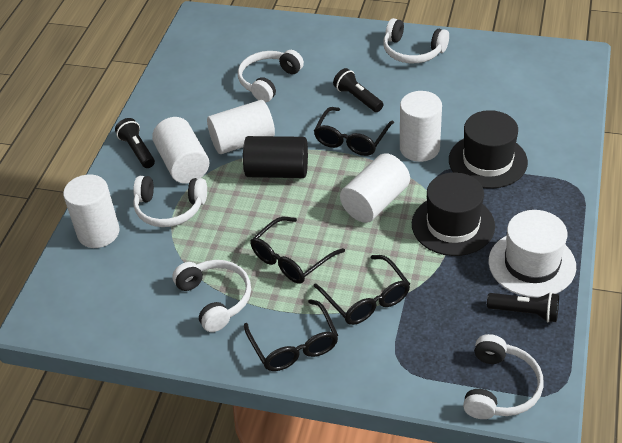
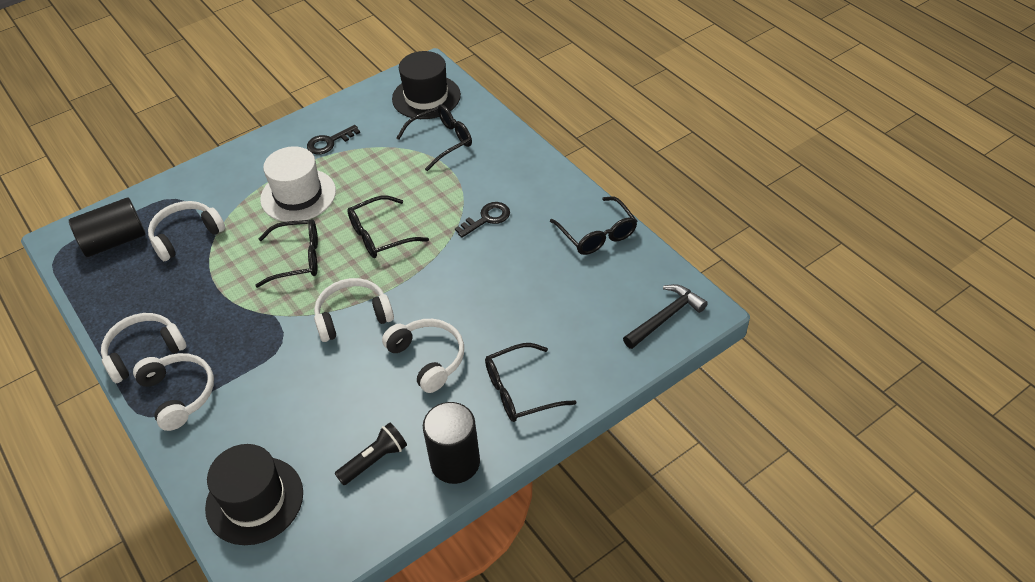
black cylinder: [243,136,308,178] = 1 -> [69,197,146,257] [423,402,480,484] = 2
black flashlight: [115,118,155,168] [333,68,383,112] [487,292,559,322] = 3 -> [335,422,407,485] = 1
black glasses: [244,299,338,371] [250,217,345,284] [314,107,394,156] [314,255,410,325] = 4 -> [255,219,318,288] [347,196,429,258] [396,104,472,171] [485,343,576,422] [550,196,637,255] = 5
black hammer: none = 0 -> [623,284,708,349] = 1
black key: none = 0 -> [307,125,360,154] [455,202,510,238] = 2
white cylinder: [63,174,120,248] [152,117,209,184] [207,100,275,154] [340,153,410,223] [400,91,442,162] = 5 -> none = 0

